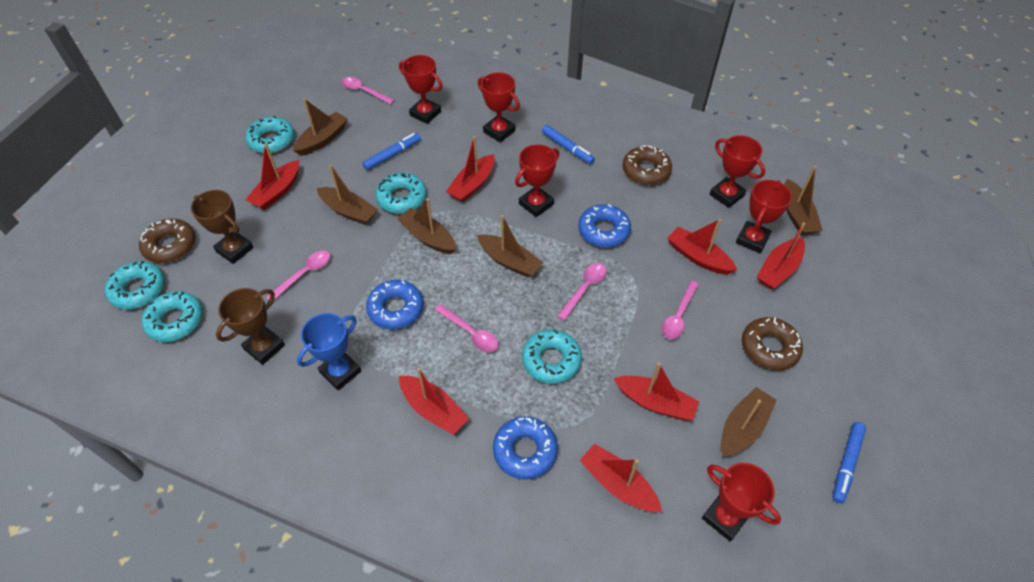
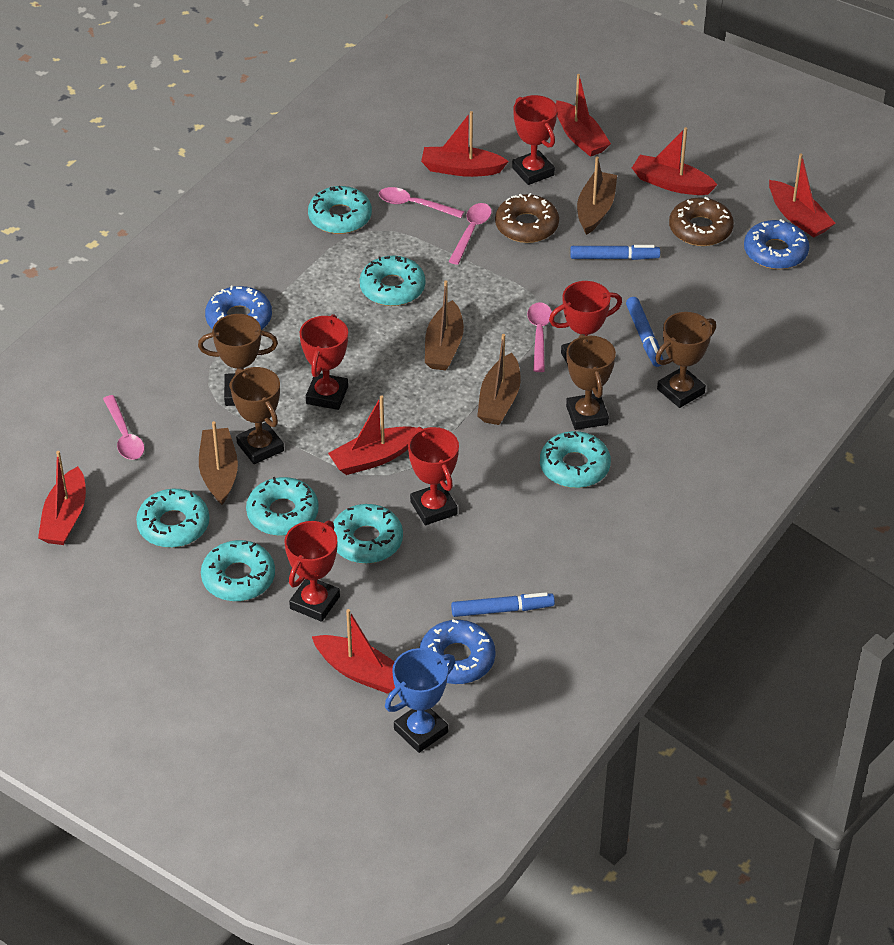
brown boat: [293,98,348,156] [317,164,378,225] [397,198,456,254] [477,215,543,277] [721,387,776,457] [784,166,823,235] = 6 -> [199,421,238,505] [425,280,464,370] [477,334,521,425] [577,157,617,235] = 4
brown donut: [139,219,196,263] [623,145,672,185] [742,317,803,371] = 3 -> [495,193,559,243] [669,197,734,246] = 2
brown trophy: [191,190,254,264] [216,288,285,365] = 2 -> [198,314,278,406] [230,367,284,464] [566,334,616,430] [655,312,716,408] = 4
pink spoon: [266,251,331,300] [341,77,395,105] [435,304,499,352] [557,263,607,321] [661,281,699,339] = 5 -> [103,395,145,460] [379,187,464,218] [448,203,491,265] [527,302,552,372] = 4
red trophy: [399,55,443,124] [478,72,520,142] [515,144,559,217] [702,463,781,541] [709,135,766,208] [736,180,792,253] = 6 -> [284,520,340,622] [300,314,348,410] [408,427,459,525] [512,95,557,185] [549,281,622,363] = 5
turquoise donut: [105,261,165,310] [142,291,203,342] [245,116,294,153] [375,173,427,214] [522,329,582,384] = 5 -> [136,489,209,548] [201,540,275,601] [246,477,319,536] [308,186,372,234] [333,504,403,564] [360,256,425,306] [540,431,611,488] = 7

